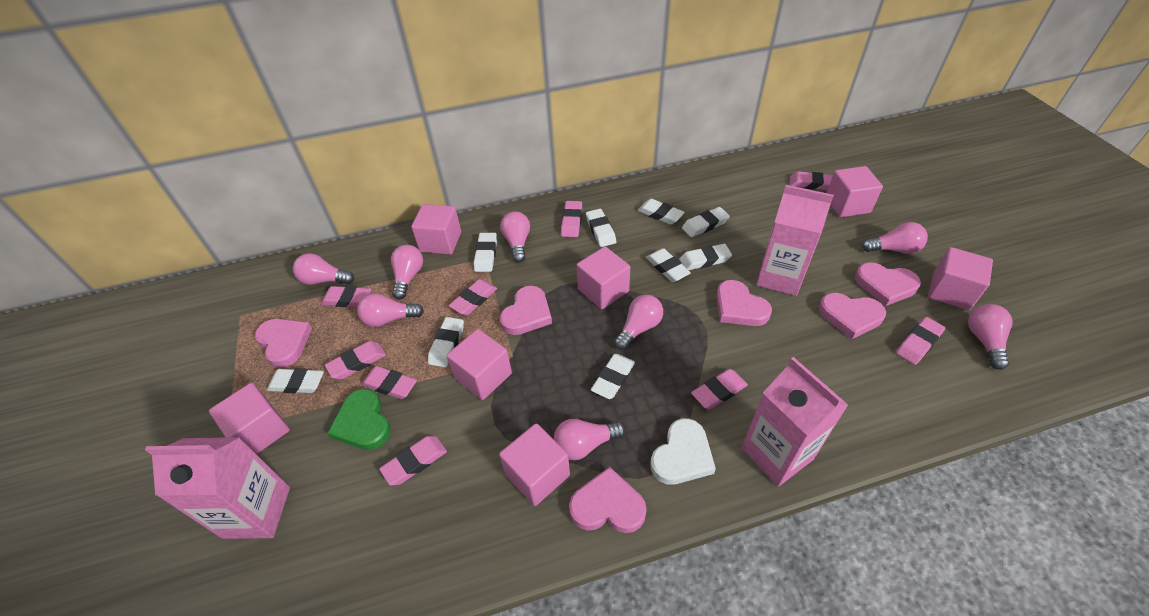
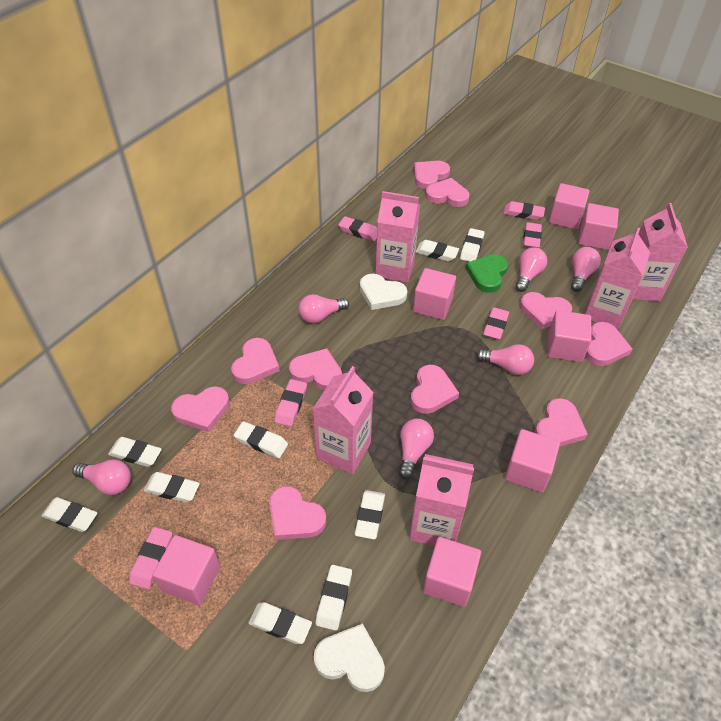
pink carton: [145,437,290,539] [742,357,848,487] [756,185,834,296] = 3 -> [313,366,374,474] [375,191,420,283] [409,454,474,546] [585,228,650,329] [632,203,688,301] = 5
pink eraser: [321,286,371,307] [325,341,386,379] [361,366,417,399] [379,436,447,486] [449,279,497,315] [561,201,582,237] [691,369,748,409] [790,171,833,190] [896,317,945,365] = 9 -> [129,527,172,589] [274,379,307,427] [338,216,377,241] [483,307,509,340] [503,201,545,220] [523,222,542,248] = 6
pink heart: [255,319,312,368] [500,286,552,335] [569,467,647,533] [716,280,772,326] [819,293,886,339] [855,262,921,306] = 6 -> [171,386,229,432] [231,338,280,384] [269,486,326,540] [289,348,342,390] [411,365,459,414] [414,161,450,189] [426,178,470,207] [520,292,572,330] [535,398,588,447] [585,322,632,366] = 10
pink light bulb: [293,253,354,285] [357,293,424,327] [391,245,423,300] [500,211,530,263] [554,419,625,460] [614,295,663,350] [862,222,928,254] [968,304,1013,370] = 8 -> [72,459,131,495] [299,294,349,324] [399,419,434,479] [476,344,534,375] [515,247,547,292] [571,247,601,292] = 6
white heart: [650,418,716,485] = 1 -> [314,623,385,692] [360,274,407,310] = 2

